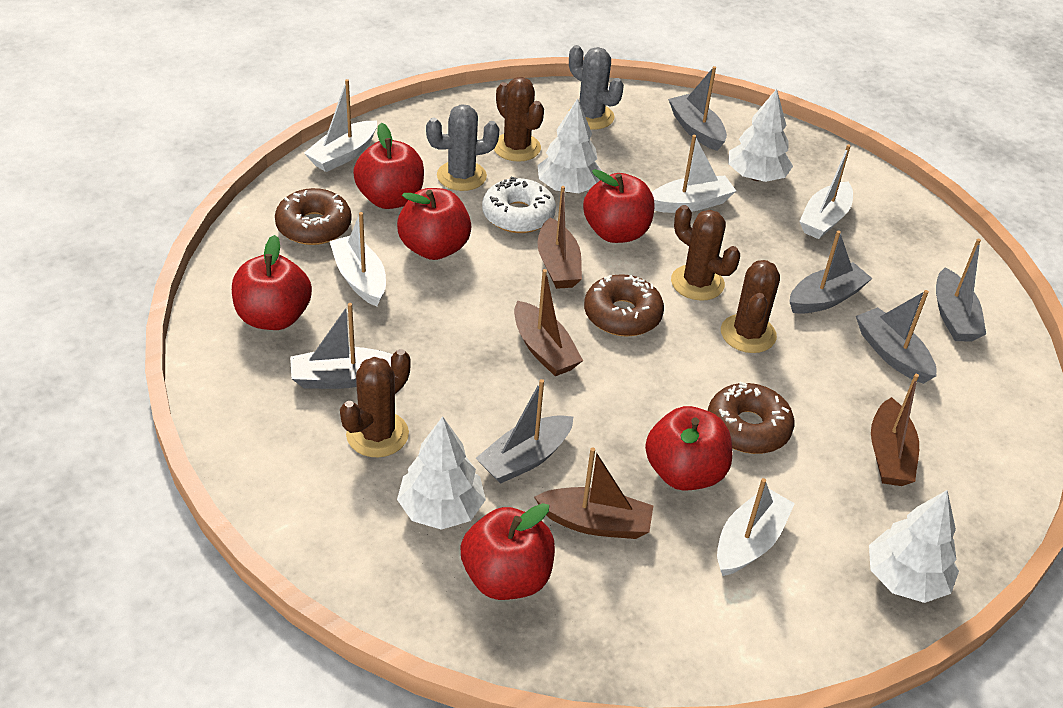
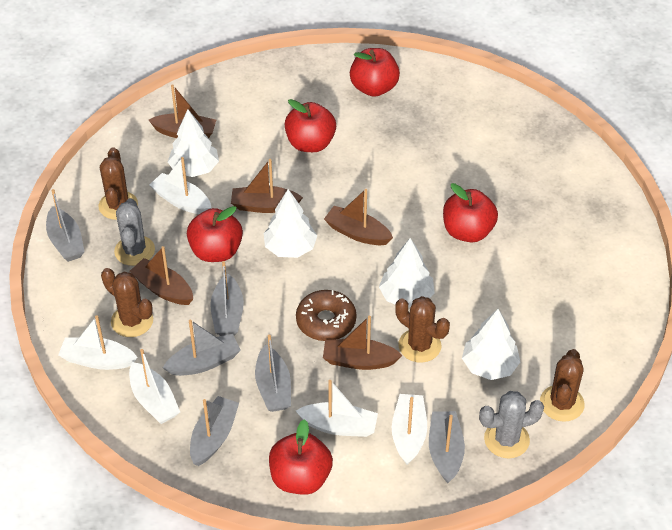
brown boat: [514,269,583,376] [534,447,654,539] [538,186,582,289] [871,374,919,486] = 4 -> [130,246,193,305] [149,84,216,138] [231,159,303,213] [323,316,403,370] [324,189,393,245] = 5
brown donut: [275,188,352,245] [584,274,664,337] [708,382,794,454] = 3 -> [296,290,357,341] = 1
red apple: [232,235,312,330] [353,123,424,209] [397,188,472,260] [461,503,555,600] [583,169,655,243] [645,406,732,491] = 6 -> [187,206,243,262] [269,419,333,495] [284,99,336,152] [350,48,400,97] [443,183,498,242] = 5
white donut: [482,177,556,233] = 1 -> none = 0

